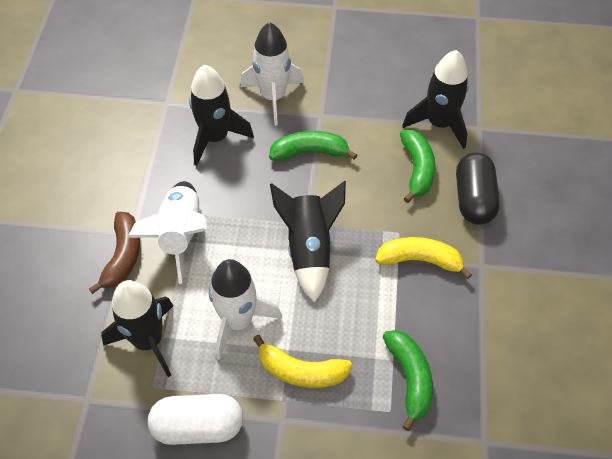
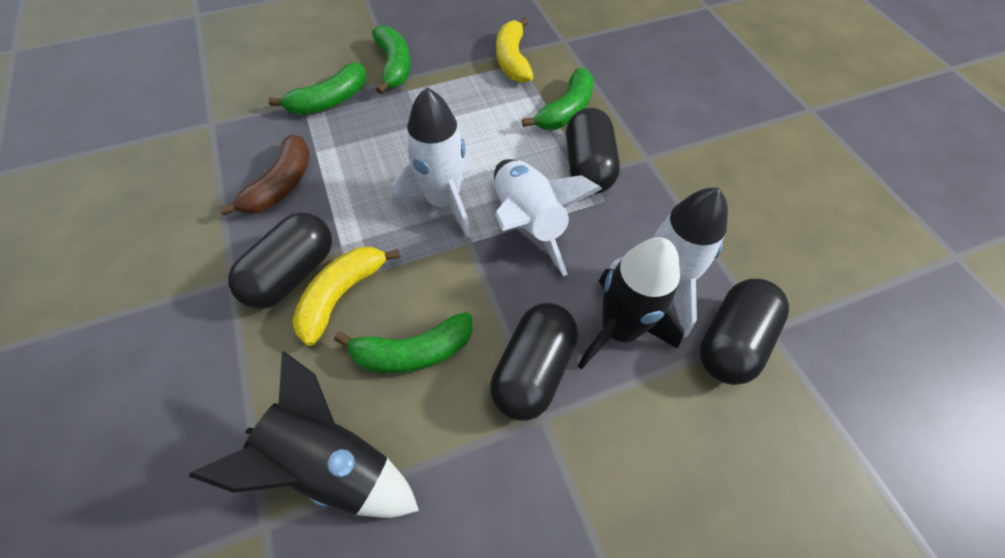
black capsule: [456,152,500,225] = 1 -> [228,212,332,309] [490,303,578,421] [566,108,620,194] [699,279,789,385] = 4
black rocket: [101,280,173,377] [189,65,254,165] [270,181,346,303] [402,50,469,149] = 4 -> [189,351,419,518] [578,237,684,370] = 2
green banana: [269,131,357,161] [383,330,433,431] [400,130,435,203] = 3 -> [268,62,366,115] [334,312,472,374] [372,25,411,94] [522,68,593,130] = 4
white capsule: [148,394,243,445] = 1 -> none = 0

